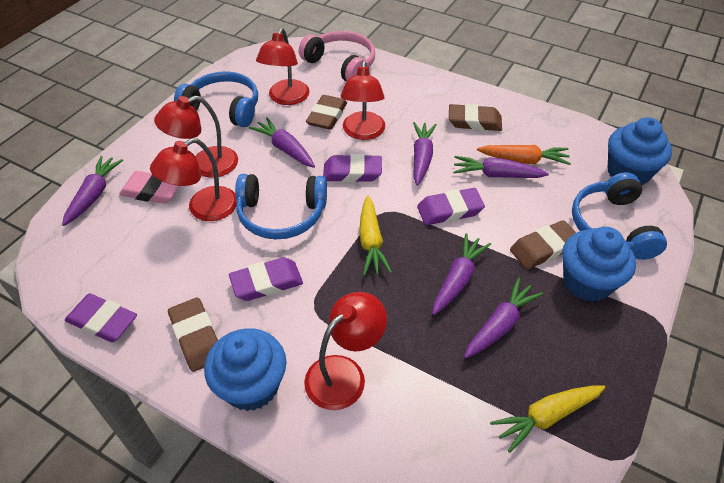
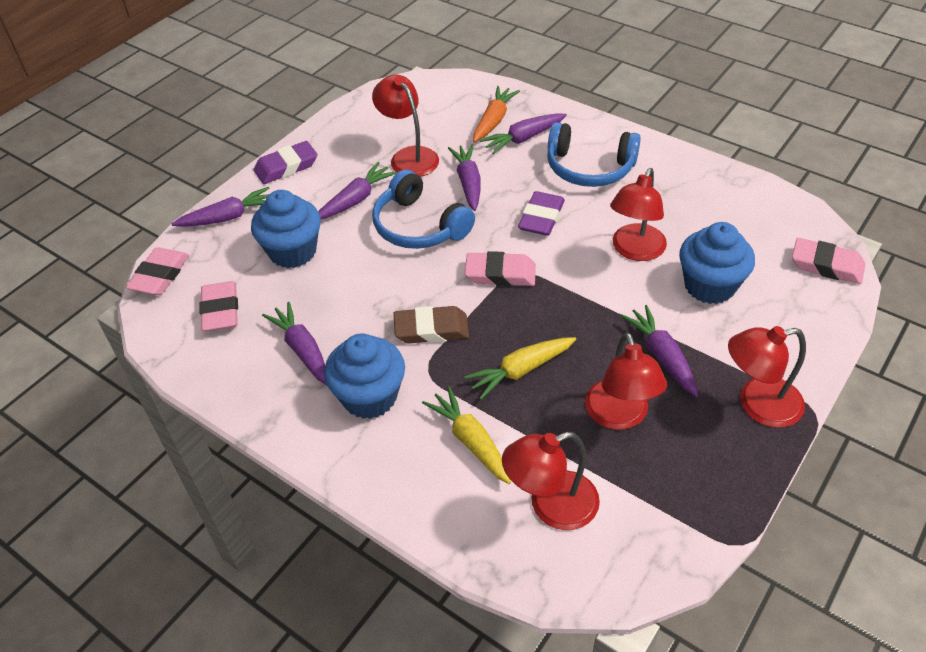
blue headphones: [174,71,258,127] [235,174,327,240] [572,172,667,260] = 3 -> [372,169,475,249] [547,122,641,187] = 2
brown eraser: [168,297,218,372] [306,95,347,130] [449,104,502,131] [510,220,576,269] = 4 -> [394,306,469,344] = 1
pink eraser: [119,171,179,204] = 1 -> [126,248,189,295] [199,281,238,332] [465,251,536,286] [792,238,865,284] = 4
pink headphones: [299,31,375,82] = 1 -> none = 0
purple eraser: [65,294,137,342] [229,257,303,301] [323,154,382,182] [417,188,485,225] = 4 -> [254,141,317,184] [518,191,565,236] = 2

